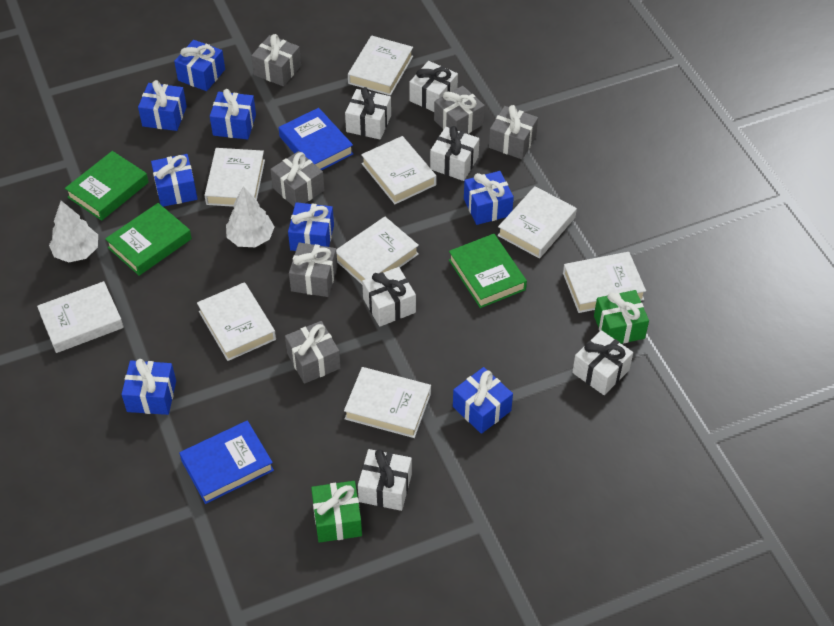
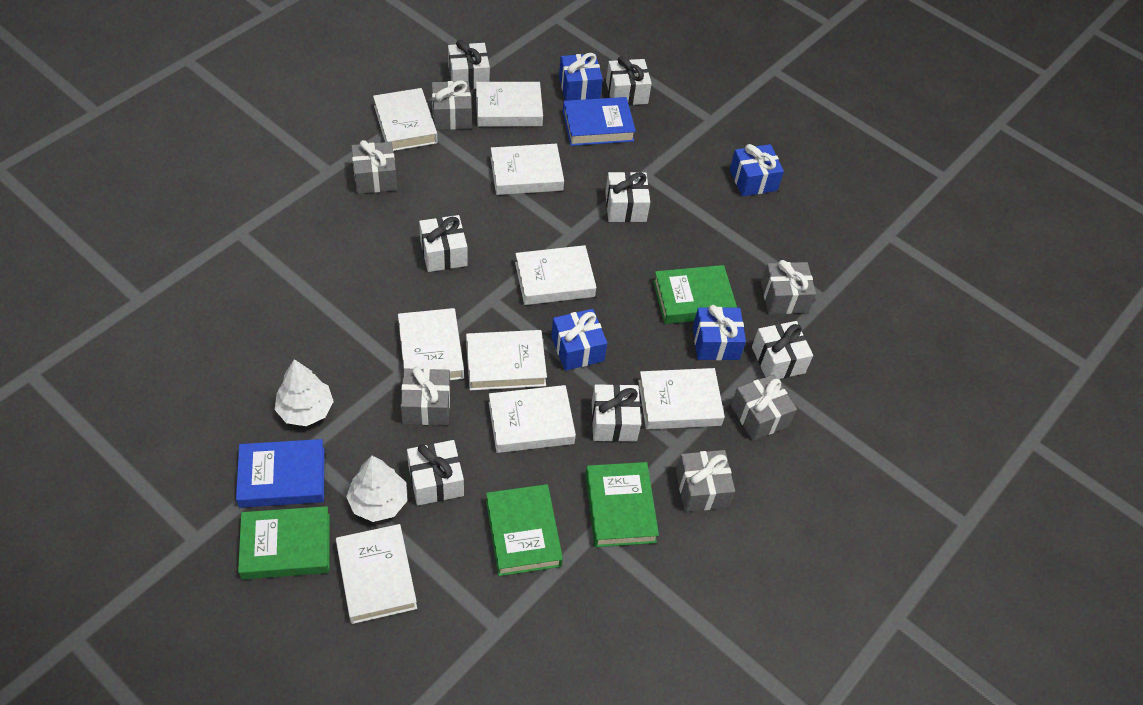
blue gift: [121,359,176,415] [138,80,187,131] [151,154,198,207] [174,40,225,91] [210,89,256,140] [288,202,334,251] [453,367,513,434] [464,171,514,225] = 8 -> [551,309,607,371] [559,53,603,101] [693,305,746,360] [730,144,784,196] = 4
green book: [65,151,149,221] [105,203,192,276] [449,234,527,308] = 3 -> [238,506,330,580] [486,484,563,576] [585,462,659,547] [653,265,737,324] = 4
green gift: [311,481,362,543] [594,290,649,344] = 2 -> none = 0
white gift: [345,87,391,140] [358,449,412,511] [362,267,416,327] [409,61,458,112] [430,126,479,181] [572,330,633,395] = 6 -> [407,440,464,506] [419,215,467,272] [448,40,490,90] [592,384,641,442] [605,172,650,222] [606,56,652,105] [752,321,813,379] = 7

